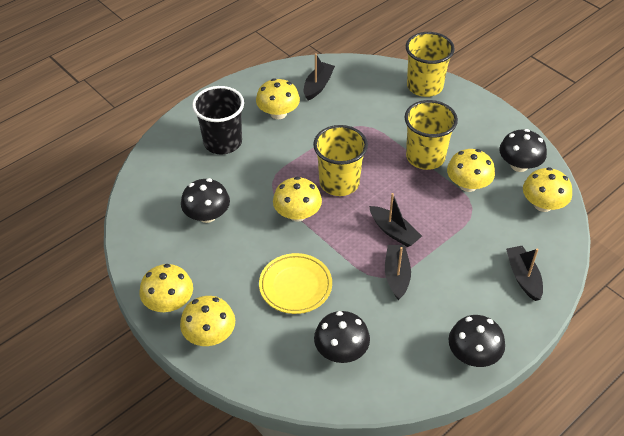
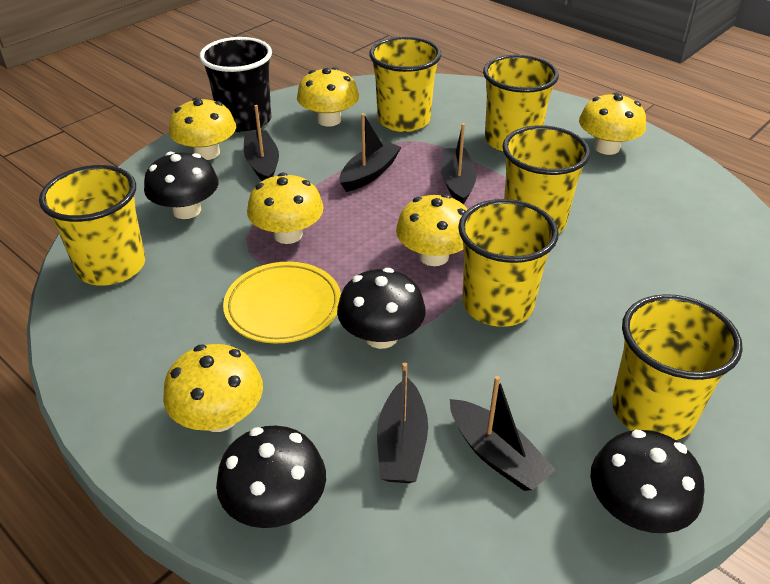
black boat: [304,53,335,100] [369,193,422,247] [385,245,411,300] [506,246,543,301] = 4 -> [244,105,279,181] [340,113,402,192] [377,363,428,483] [441,123,476,204] [450,376,556,491] = 5
yellow cup: [313,125,368,196] [405,100,458,170] [406,32,455,97] = 3 -> [39,165,145,286] [369,37,441,132] [458,199,558,327] [483,55,559,152] [502,125,590,234] [612,294,743,440] = 6

